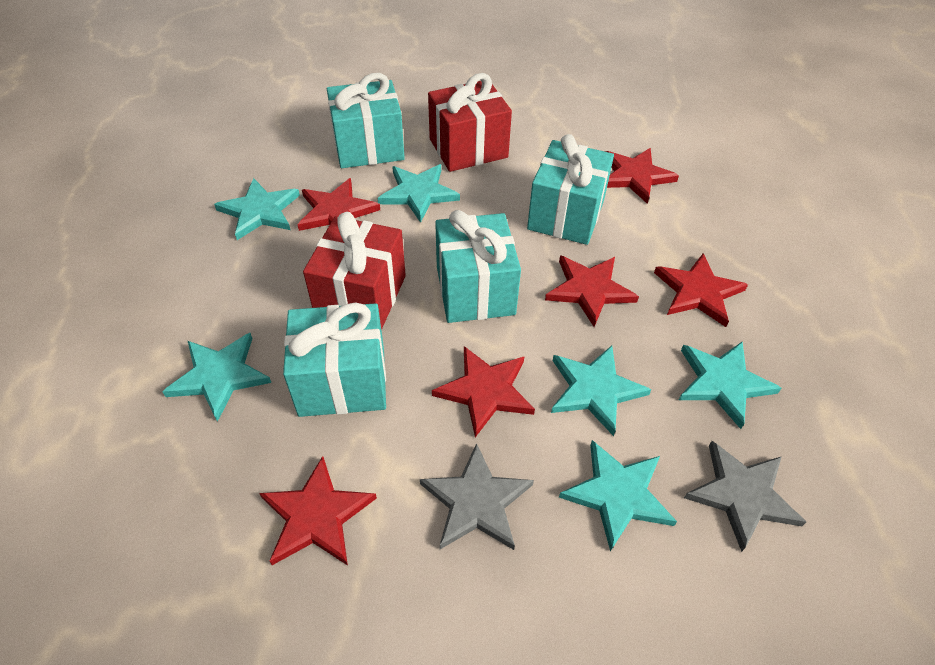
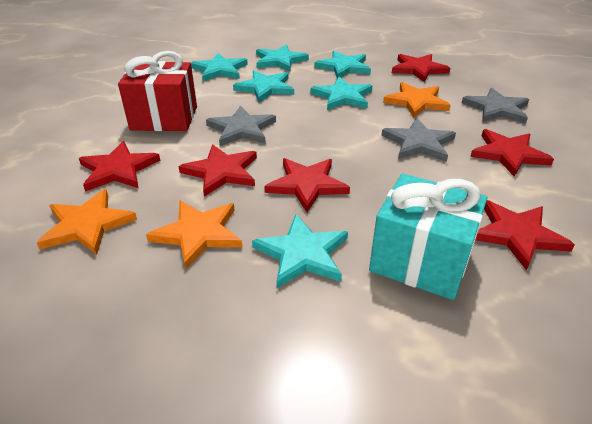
grey star: [420,443,534,550] [684,441,806,552] = 2 -> [206,106,276,146] [381,118,456,162] [462,88,529,124] = 3
orange star: none = 0 -> [37,189,137,255] [146,201,242,269] [383,82,451,118] = 3
red gift: [303,212,406,330] [428,73,512,172] = 2 -> [118,51,197,131] = 1
turquoise gift: [283,302,386,417] [327,73,405,168] [435,210,521,323] [527,134,614,245] = 4 -> [369,174,487,300] = 1

